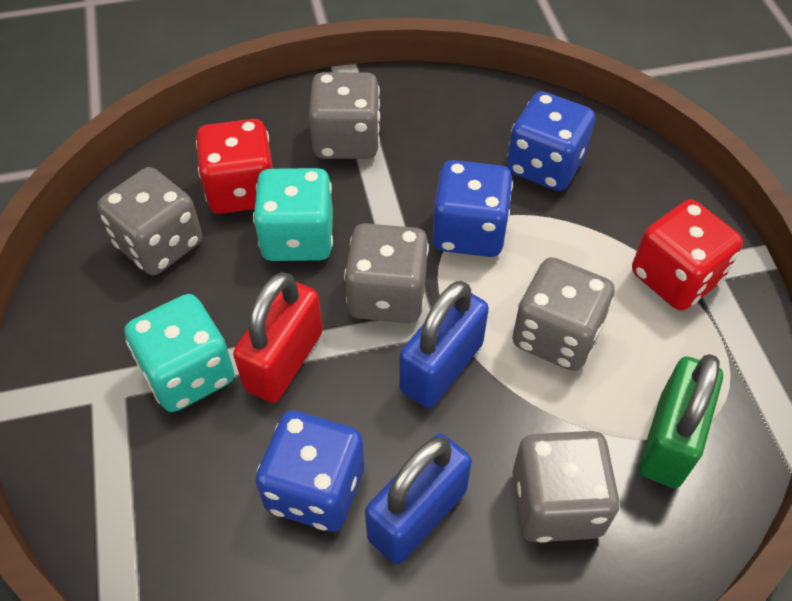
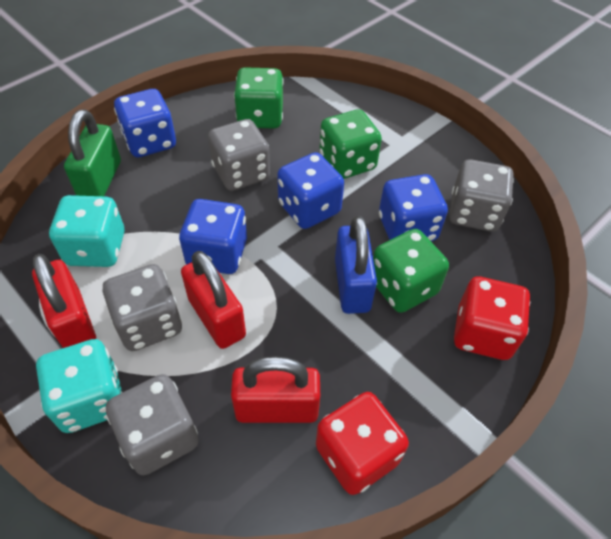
blue dice: [255,411,364,532] [432,160,513,257] [507,91,595,191] = 3 -> [114,89,176,157] [179,199,247,274] [277,152,344,229] [379,174,448,241] = 4
blue padlock: [365,434,472,564] [399,281,489,408] = 2 -> [335,216,377,314] = 1
green dice: none = 0 -> [234,67,284,128] [319,109,382,179] [373,229,449,313] = 3
grey dice: [97,167,202,275] [309,72,380,159] [344,223,429,323] [512,257,615,371] [512,431,620,543] = 5 -> [103,264,182,351] [106,374,199,475] [208,119,270,191] [449,159,514,232] = 4
red padlock: [233,272,323,403] = 1 -> [32,254,96,348] [181,251,246,349] [231,356,320,423] = 3

